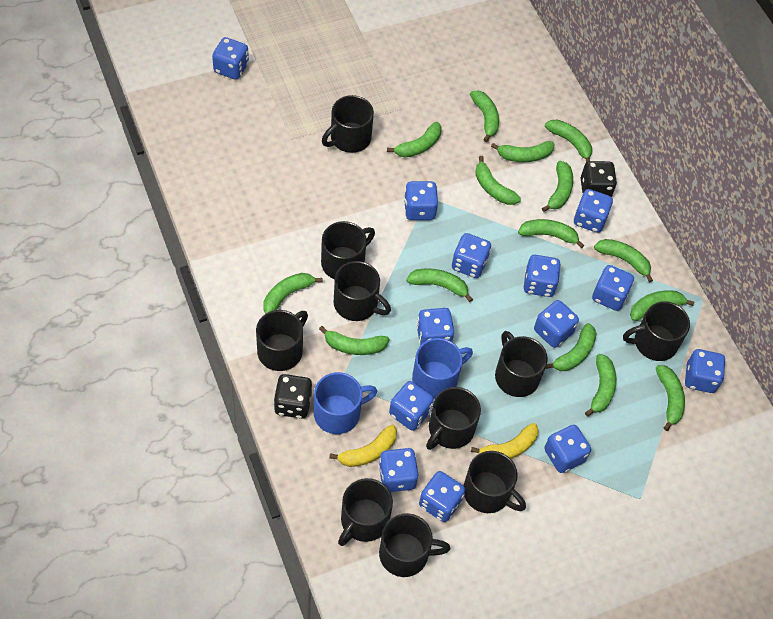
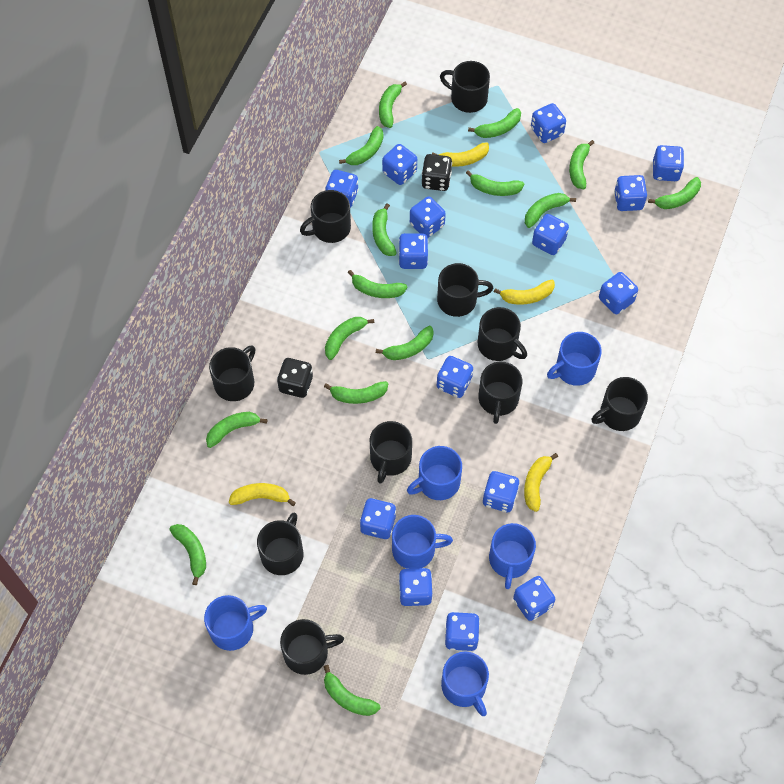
blue dice: [212,37,249,80] [379,448,418,492] [389,381,434,431] [404,181,438,220] [416,308,454,346] [419,471,465,522] [452,233,491,278] [524,255,561,297] [534,300,579,348] [544,425,591,473] [574,189,613,233] [592,265,634,311] [685,349,726,393] = 13 -> [325,170,359,208] [360,498,396,539] [382,144,417,185] [399,233,428,269] [399,568,433,606] [410,196,446,238] [437,356,473,398] [445,612,480,651] [483,471,520,512] [513,576,555,621] [531,103,566,143] [532,214,569,255] [599,272,638,314] [614,175,647,211] [653,145,684,181] = 15
blue mug: [314,372,377,434] [412,338,473,399] = 2 -> [204,595,267,651] [392,515,453,569] [407,446,462,500] [441,652,489,716] [489,523,536,589] [547,332,602,386] = 6
yellow banana: [329,425,397,467] [471,423,539,459] = 2 -> [229,483,296,506] [432,142,489,167] [494,280,555,305] [524,453,558,512] = 4

